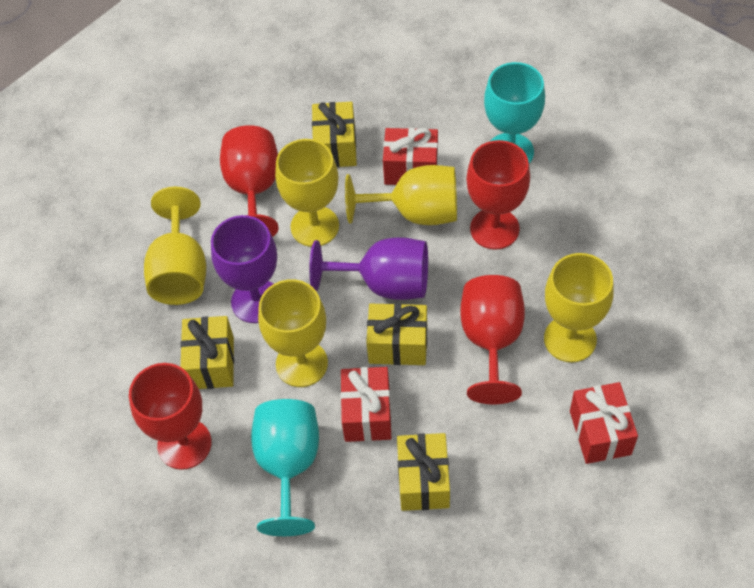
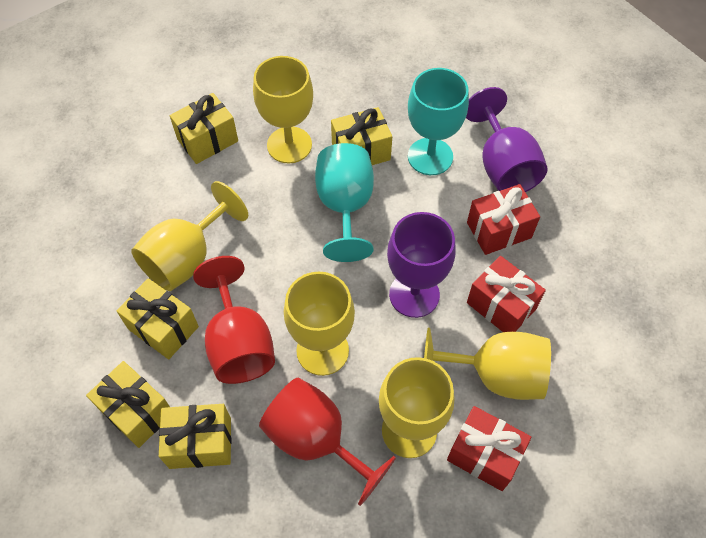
red goblet: [129,363,212,470] [220,125,279,237] [461,275,525,404] [466,140,530,250] = 4 -> [193,256,275,384] [259,378,396,506] = 2
yellow gift: [181,316,234,389] [312,102,357,168] [366,303,427,365] [397,433,450,511] = 4 -> [86,361,170,448] [116,278,199,359] [159,404,232,469] [170,93,238,164] [331,107,392,165] = 5

